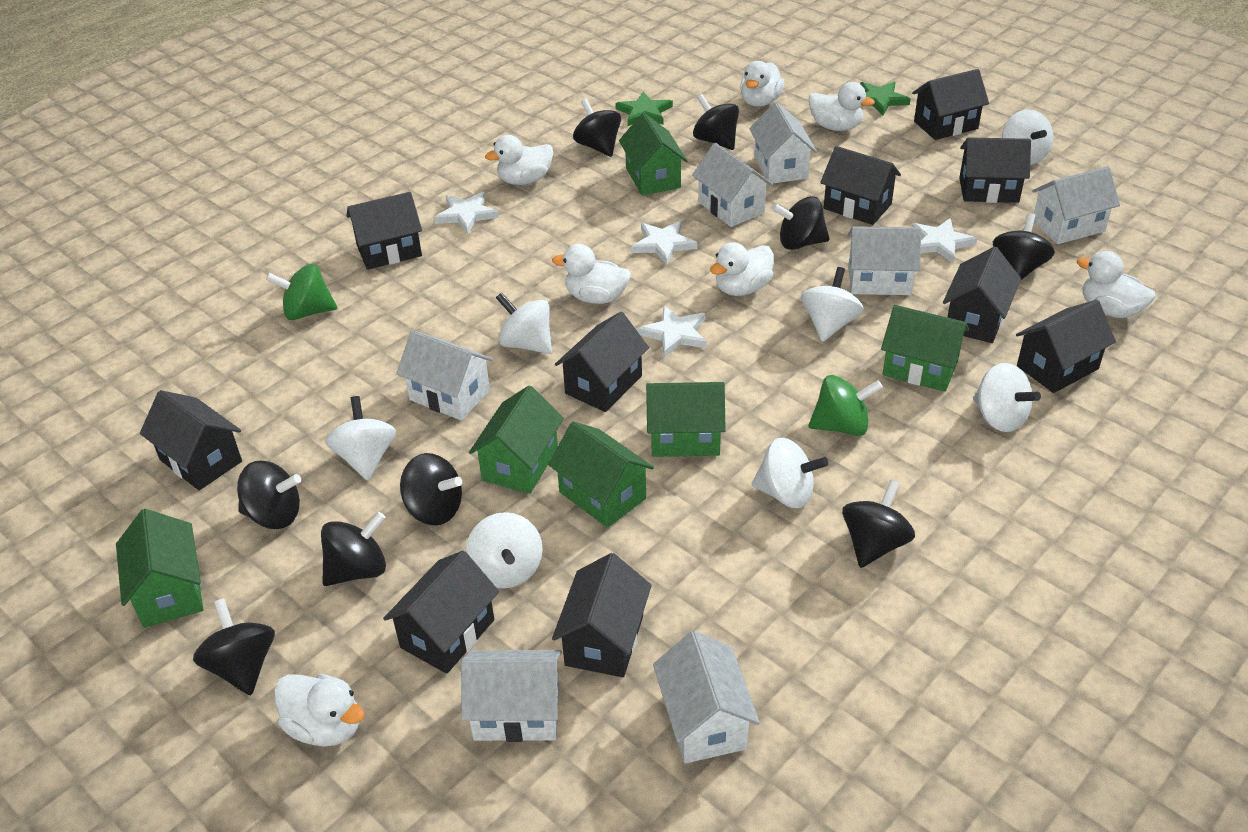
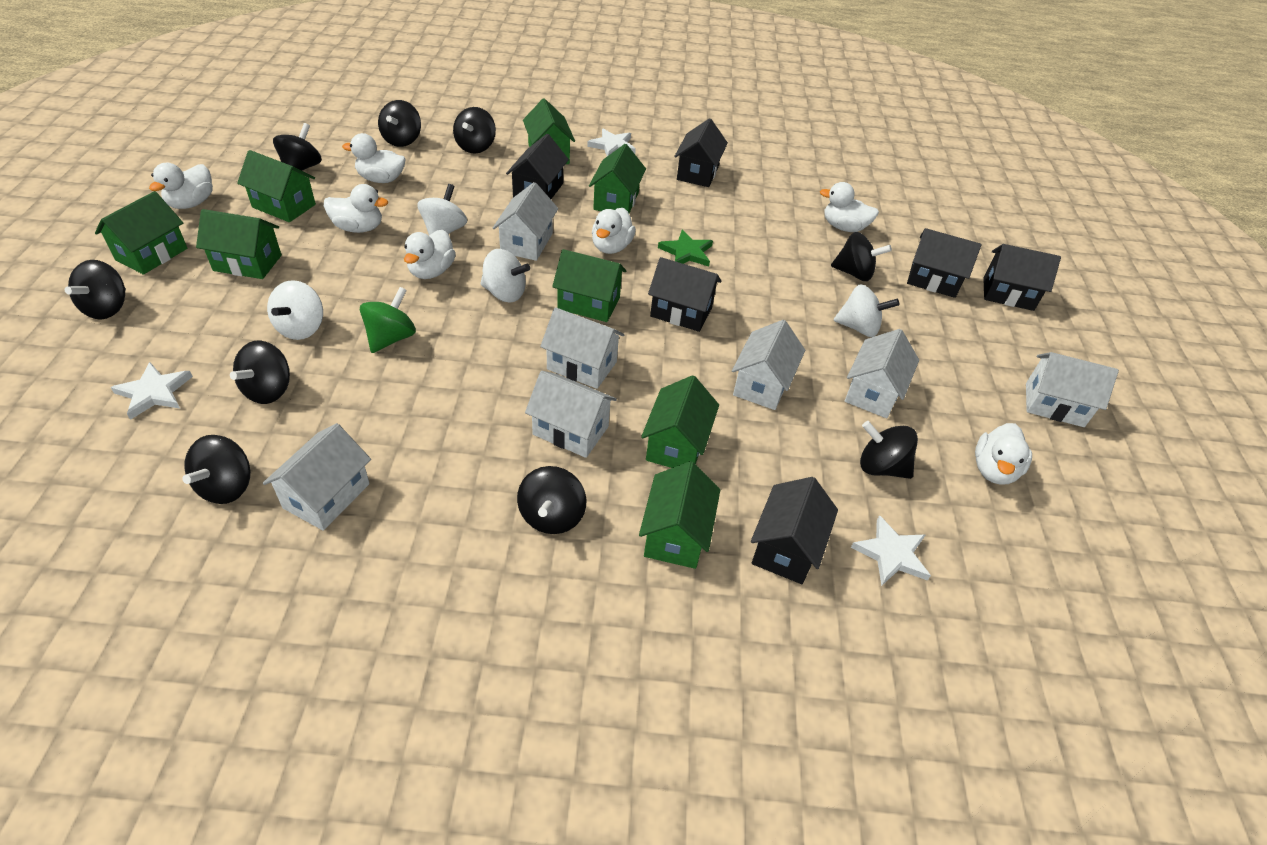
black house: [140,390,242,490] [346,192,422,270] [383,551,499,674] [552,553,652,677] [555,312,649,412] [820,146,901,225] [912,69,989,140] [943,247,1021,343] [959,137,1031,203] [1016,300,1116,393] = 10 -> [506,134,569,199] [648,257,721,332] [674,118,728,187] [751,477,838,584] [907,228,982,298] [983,244,1061,311] = 6
green house: [116,509,204,628] [469,386,564,494] [548,421,654,528] [619,113,688,195] [646,382,726,457] [881,305,969,392] = 6 -> [95,191,187,275] [196,209,282,279] [237,150,316,222] [523,98,575,164] [552,249,627,322] [589,144,646,213] [639,461,720,569] [641,375,719,468] = 8
green spinning top: [266,264,338,320] [809,375,883,436] = 2 -> [360,287,416,353] = 1
green star: [615,92,673,126] [860,82,911,115] = 2 -> [658,230,713,266] = 1
white spinning top: [326,396,396,481] [466,512,543,589] [496,292,552,354] [752,438,829,508] [801,267,864,342] [973,363,1041,432] [1002,110,1053,165] = 7 -> [267,280,323,340] [417,184,467,235] [480,249,530,303] [834,284,899,337] = 4
white star: [434,192,499,234] [631,221,698,265] [638,305,707,358] [911,218,977,264] = 4 -> [111,362,193,420] [587,129,636,156] [851,515,931,586] = 3

